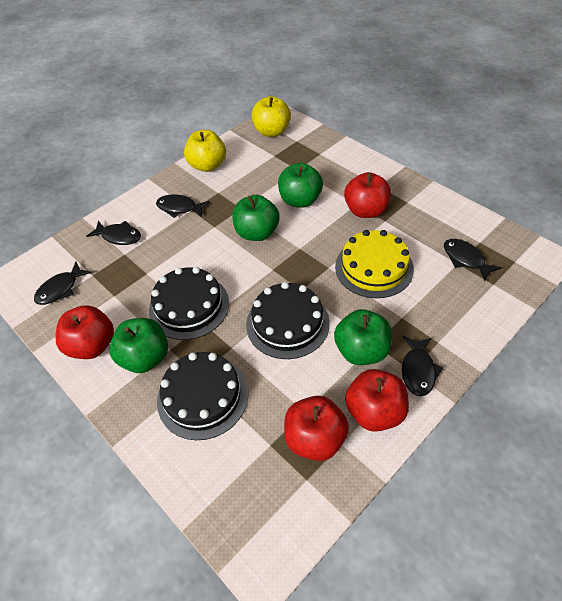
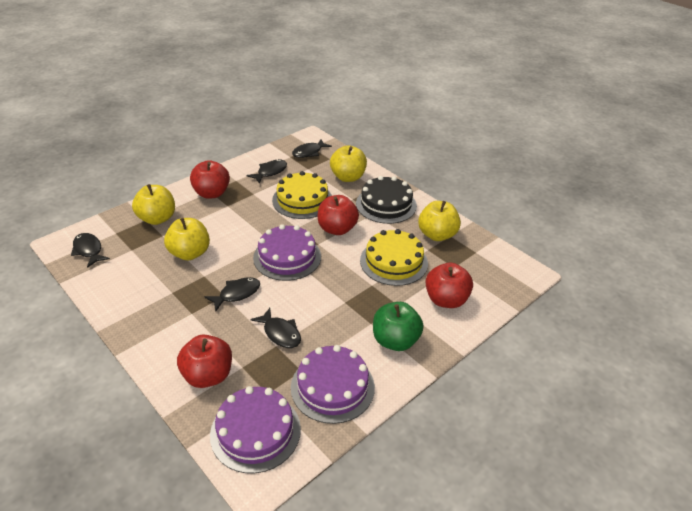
black cake: [149,267,229,340] [157,352,248,440] [246,282,330,359] = 3 -> [356,176,417,224] = 1
green apple: [109,318,168,373] [232,195,280,241] [278,163,323,208] [334,309,392,365] = 4 -> [373,302,424,351] = 1
purple cake: none = 0 -> [210,386,301,473] [253,224,321,281] [291,345,375,424] = 3
yellow apple: [184,130,226,172] [252,96,291,137] = 2 -> [132,184,175,225] [164,218,210,260] [330,145,367,182] [418,201,461,241] = 4
yellow cake: [335,230,414,298] = 1 -> [272,171,332,219] [360,229,428,286] = 2

